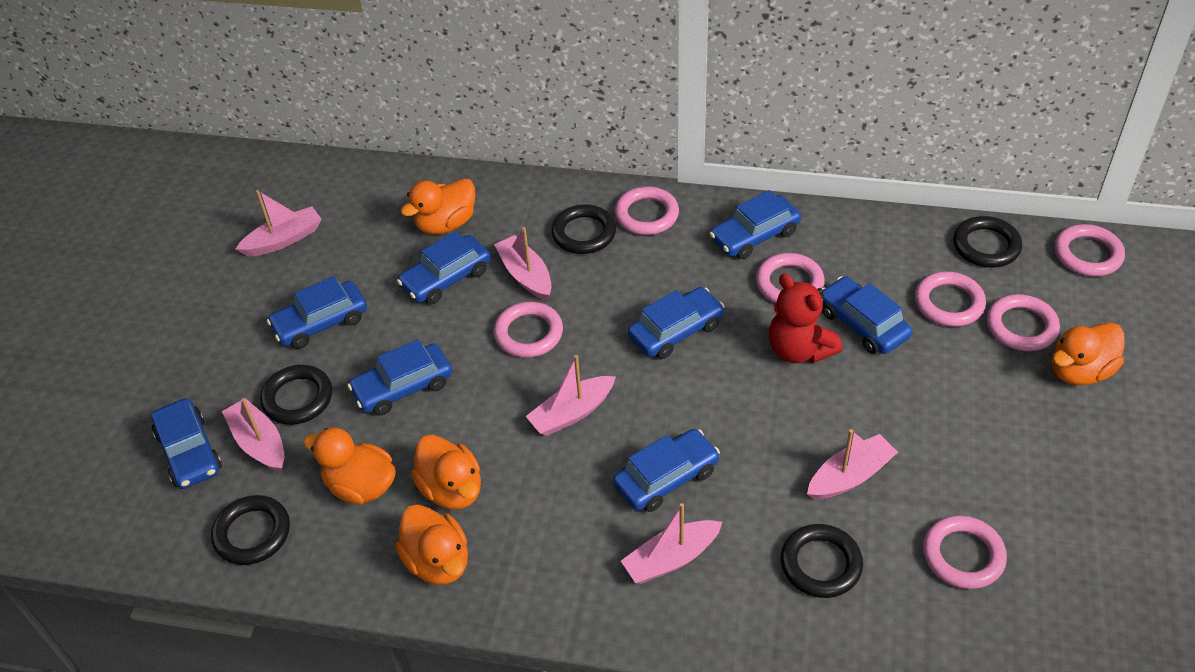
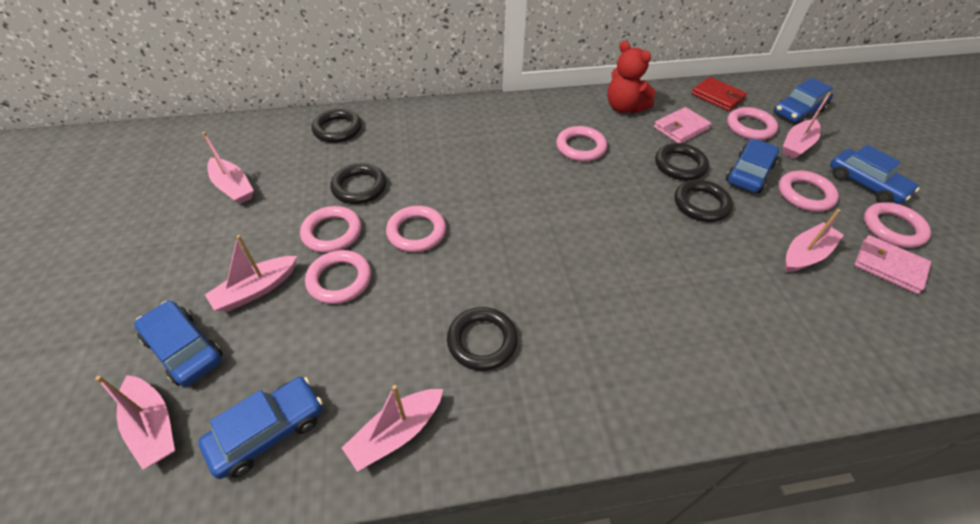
blue car: [151,398,222,489] [267,276,367,349] [348,339,452,415] [397,231,491,304] [613,429,720,512] [628,287,725,359] [710,190,801,259] [822,276,912,354] = 8 -> [134,301,223,387] [198,377,323,479] [726,139,779,193] [774,78,833,124] [830,145,920,204] = 5
orange duck: [303,428,396,505] [395,504,468,585] [401,178,475,234] [411,434,481,510] [1052,322,1125,385] = 5 -> none = 0
pink wallet: none = 0 -> [654,107,711,143] [854,235,931,294] = 2
red wallet: none = 0 -> [691,77,747,111] = 1

